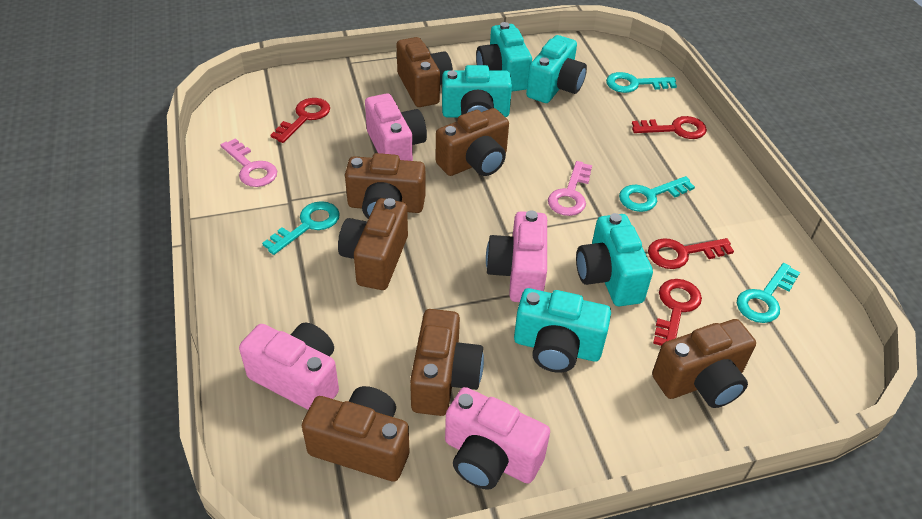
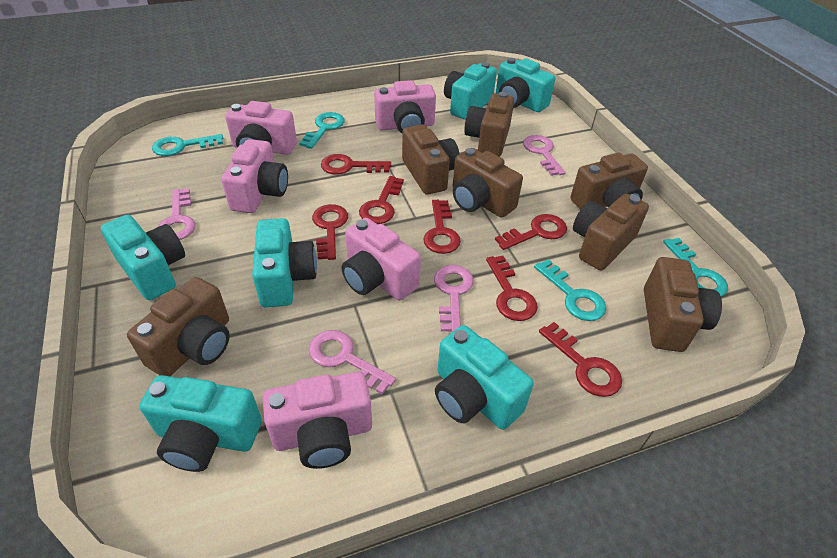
pink camera: [239,323,339,410] [365,93,427,161] [445,387,550,490] [486,211,547,302] = 4 -> [221,139,288,213] [225,101,297,155] [263,372,372,469] [342,218,421,300] [374,80,436,133] = 5
pink key: [221,138,277,187] [548,161,592,216] = 2 -> [158,189,196,240] [308,330,396,394] [434,265,474,332] [523,135,565,176] = 4
red key: [270,98,330,143] [632,116,707,139] [648,238,734,269] [653,279,702,346] = 4 -> [312,204,348,260] [321,154,391,174] [359,176,404,224] [423,200,461,254] [486,256,538,321] [495,214,567,250] [539,322,622,397] = 7
turquoise camera: [442,65,512,118] [476,22,532,91] [514,288,611,373] [526,35,587,103] [576,213,653,306] = 5 -> [101,215,185,300] [139,375,262,472] [252,218,317,308] [435,325,534,430] [444,62,497,120] [496,58,555,112] = 6

